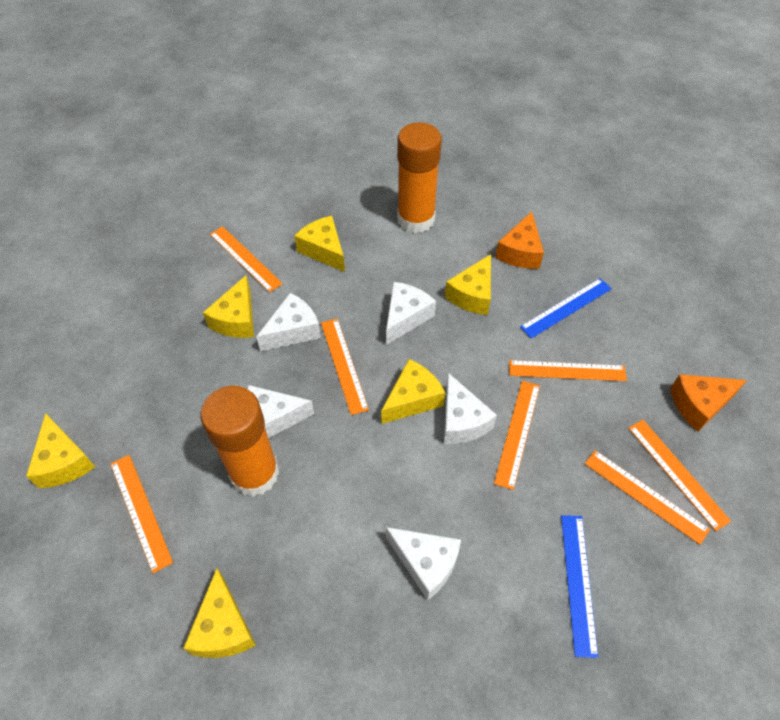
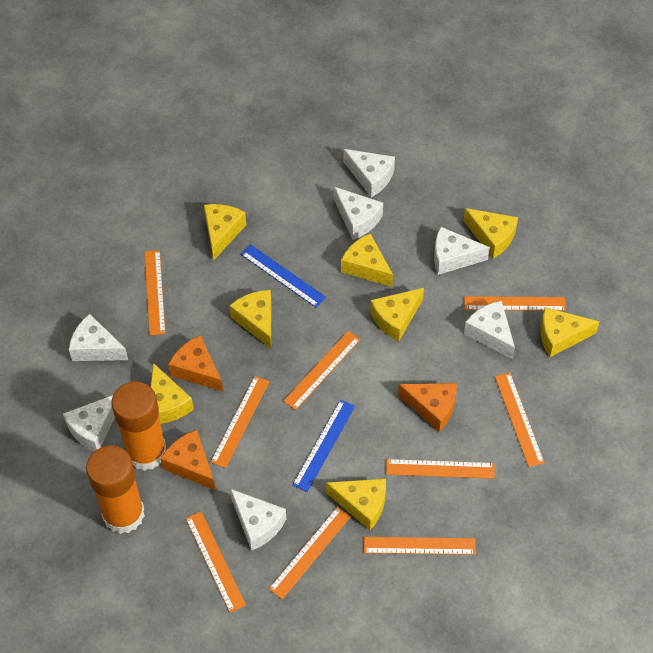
orange cheese: [495,212,544,269] [670,374,747,432] = 2 -> [160,430,215,490] [168,335,223,391] [398,383,457,432] = 3
orange ruler: [110,455,173,573] [210,226,283,292] [321,319,369,415] [494,381,540,490] [509,360,627,381] [585,450,710,545] [628,420,731,531] = 7 -> [144,250,166,336] [186,512,246,613] [211,376,270,468] [269,507,351,599] [283,331,361,410] [364,537,476,555] [386,459,495,479] [464,296,566,311] [495,373,545,467] = 9
white cheese: [247,385,314,438] [256,293,321,352] [386,282,436,345] [386,527,461,600] [444,373,497,444] = 5 -> [63,395,115,451] [69,314,128,361] [230,489,286,551] [334,187,383,240] [344,149,395,197] [434,227,490,275] [464,301,515,360] = 7
yellow cheese: [26,413,95,488] [183,568,256,658] [203,275,254,338] [294,216,345,272] [381,359,445,424] [445,254,491,315] = 6 -> [150,363,194,424] [204,204,246,260] [229,290,271,349] [326,479,386,530] [341,233,393,287] [370,288,424,341] [464,208,518,258] [540,307,600,357] = 8

